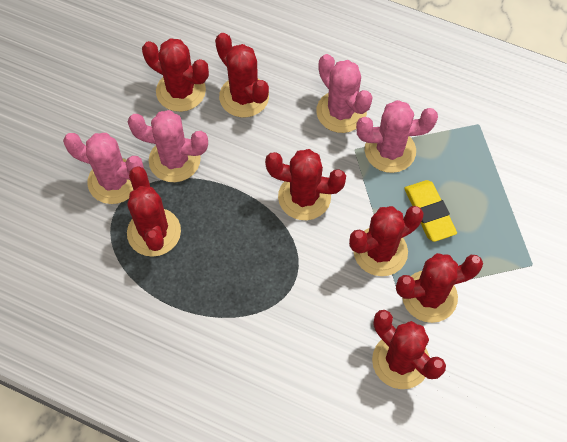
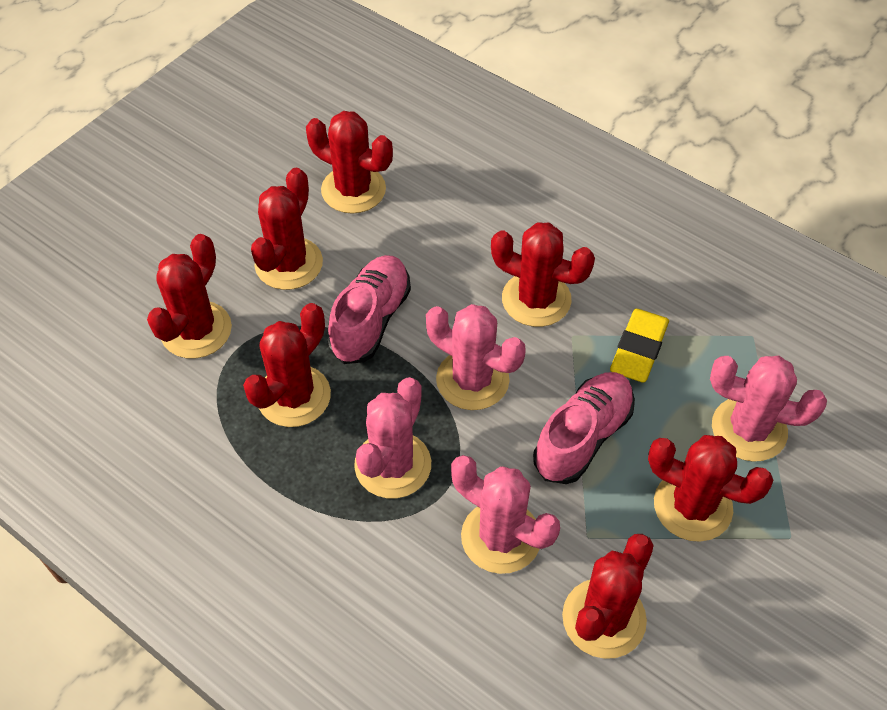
pink shoe: none = 0 -> [328,255,411,364] [533,372,635,484] = 2

